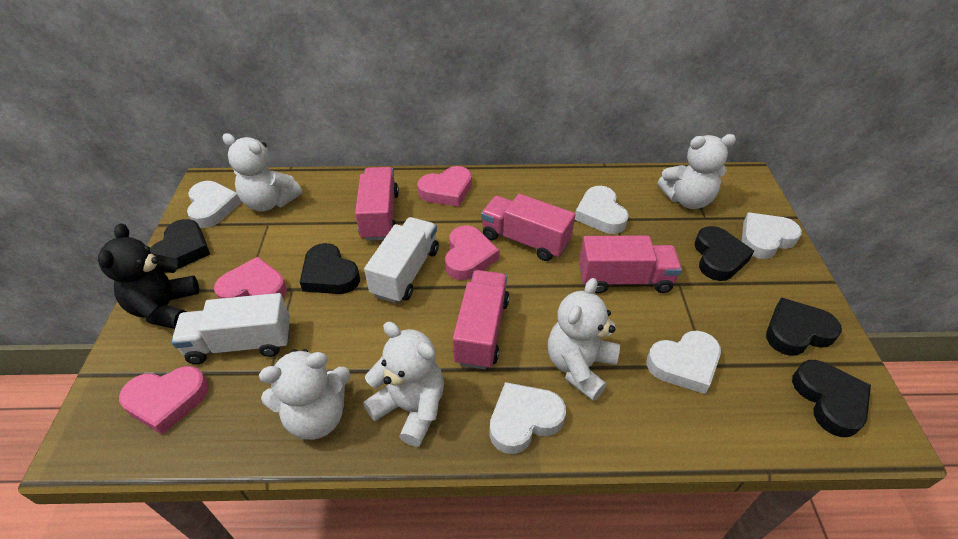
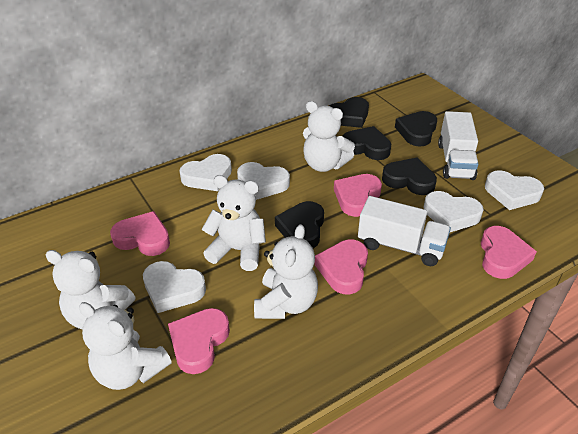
black teddy bear: [98,223,199,329] = 1 -> none = 0
pink heart: [119,366,209,435] [214,257,287,299] [417,166,472,207] [445,225,499,280] = 4 -> [110,211,170,256] [168,308,230,374] [314,240,368,295] [334,174,382,217] [481,226,537,279] = 5
pink truck: [355,167,399,241] [453,270,509,370] [481,194,575,261] [579,235,682,294] = 4 -> none = 0

